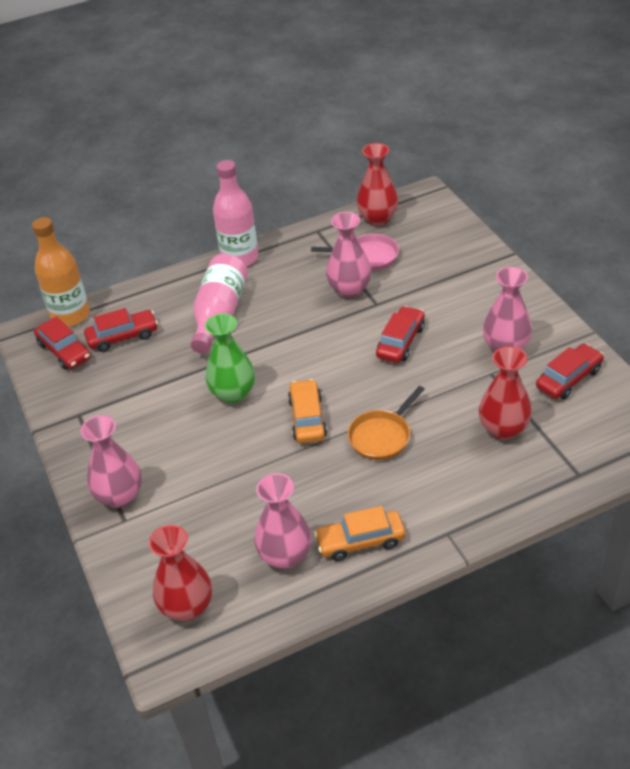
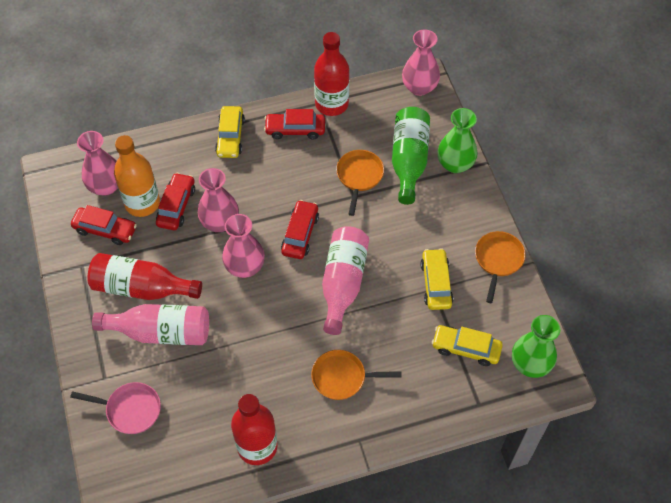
green bottle: none = 0 -> [392,107,430,205] = 1
green vase: [205,314,255,403] = 1 -> [438,108,477,173] [512,315,560,378] = 2
orange car: [288,379,327,443] [314,506,405,561] = 2 -> none = 0
orange pan: [347,386,425,460] = 1 -> [311,350,401,400] [336,150,384,216] [475,231,526,303] = 3
red bottle: none = 0 -> [87,253,202,300] [231,394,277,465] [314,32,349,116] = 3
red vase: [149,525,212,621] [356,143,399,226] [479,346,532,440] = 3 -> none = 0
yellow car: none = 0 -> [215,106,245,158] [420,248,453,310] [432,325,503,366] = 3

